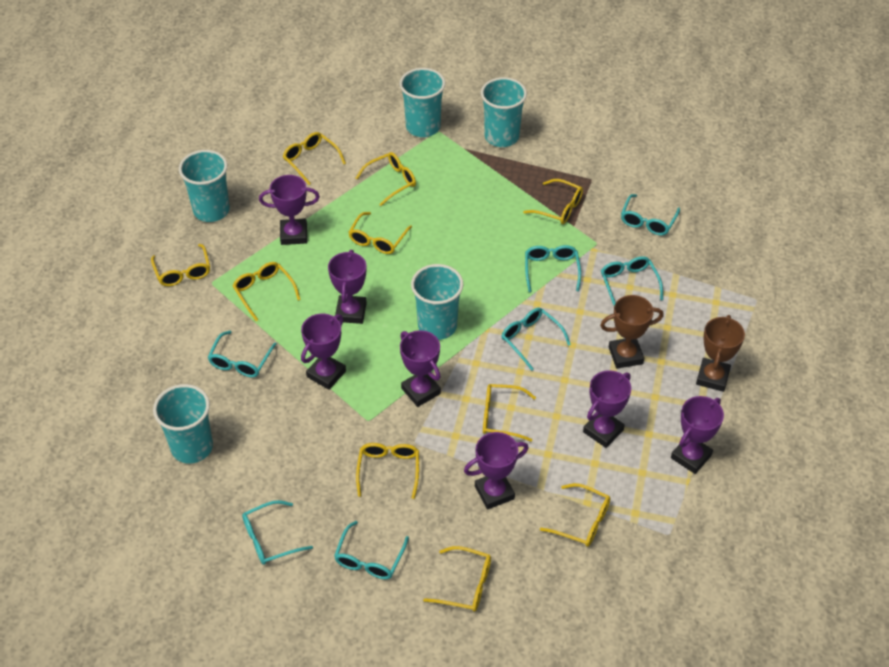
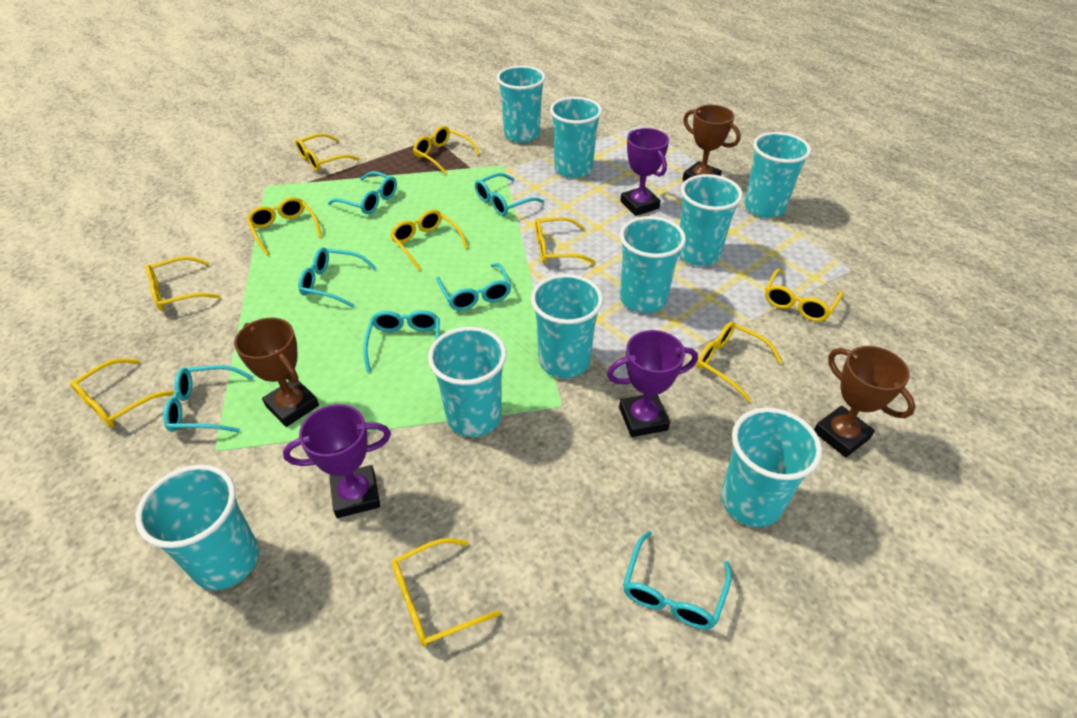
brown trophy: [600,295,664,368] [696,315,745,392] = 2 -> [234,318,319,427] [683,105,741,181] [814,346,916,457] = 3
purple trophy: [259,175,320,245] [301,314,346,390] [328,250,367,324] [400,330,441,407] [464,432,529,509] [583,370,631,448] [671,396,724,474] = 7 -> [283,404,391,518] [607,330,698,437] [620,128,669,216] = 3
turquoise cup: [153,384,213,463] [179,150,230,222] [400,68,445,137] [411,264,463,340] [481,77,527,147] = 5 -> [136,464,259,590] [428,327,507,437] [497,66,545,143] [531,274,603,378] [550,97,602,178] [620,216,686,313] [679,174,743,266] [721,407,822,527] [744,132,811,218] = 9

